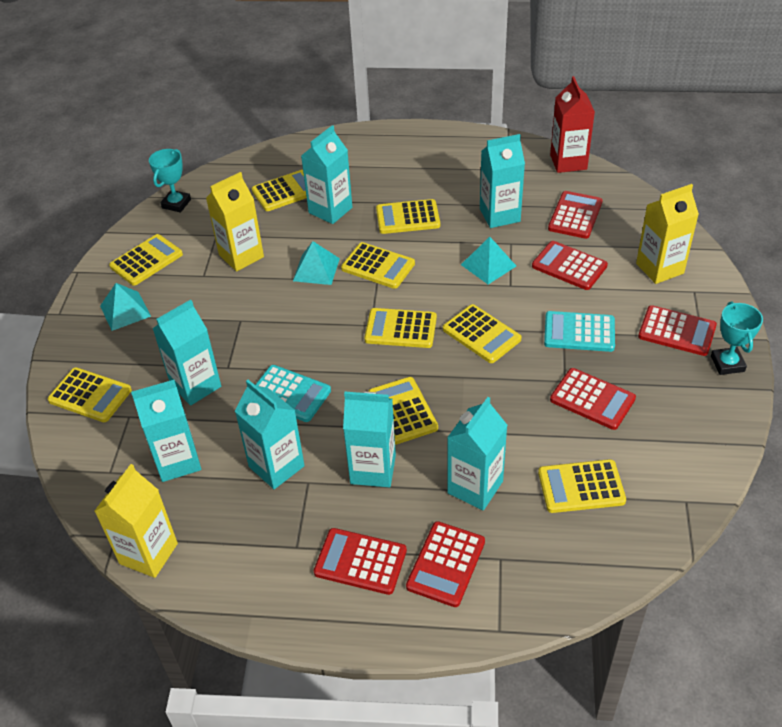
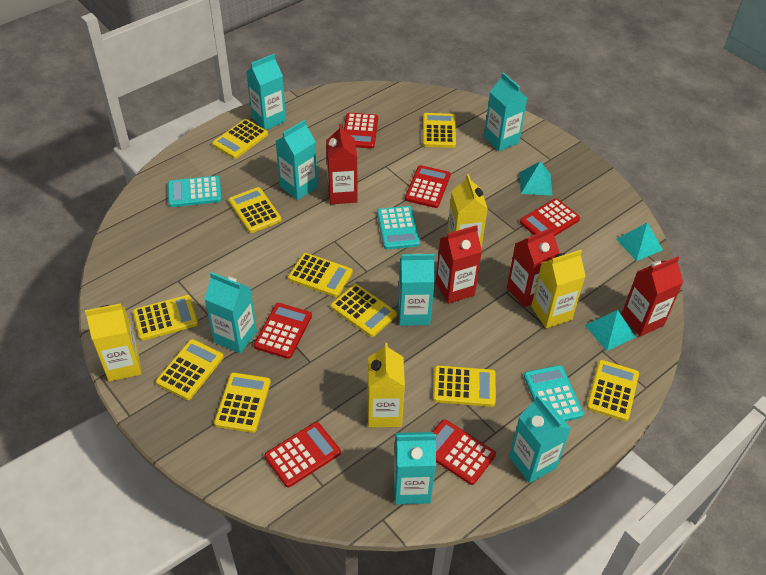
red carton: [550,76,595,173] = 1 -> [326,124,357,204] [436,225,482,304] [507,227,560,307] [621,256,683,336] = 4
turquoise calculator: [255,365,331,422] [544,311,615,352] = 2 -> [168,176,222,207] [377,206,420,250] [524,365,584,421] = 3
turquoise trophy: [149,149,191,212] [711,302,763,375] = 2 -> none = 0
yellow calculator: [48,367,132,422] [109,234,183,286] [252,170,307,211] [341,242,415,289] [364,308,437,348] [368,377,438,445] [376,199,440,234] [443,304,522,363] [538,459,626,513] = 9 -> [133,295,198,341] [156,339,224,400] [212,119,268,159] [214,373,271,433] [229,187,282,233] [288,253,353,297] [331,284,397,337] [423,113,456,148] [433,365,496,407] [587,360,639,421] = 10
yellow carton: [94,464,178,578] [206,172,264,272] [636,184,699,284] = 3 -> [85,303,142,381] [368,343,405,427] [447,174,488,248] [531,250,586,329] = 4

